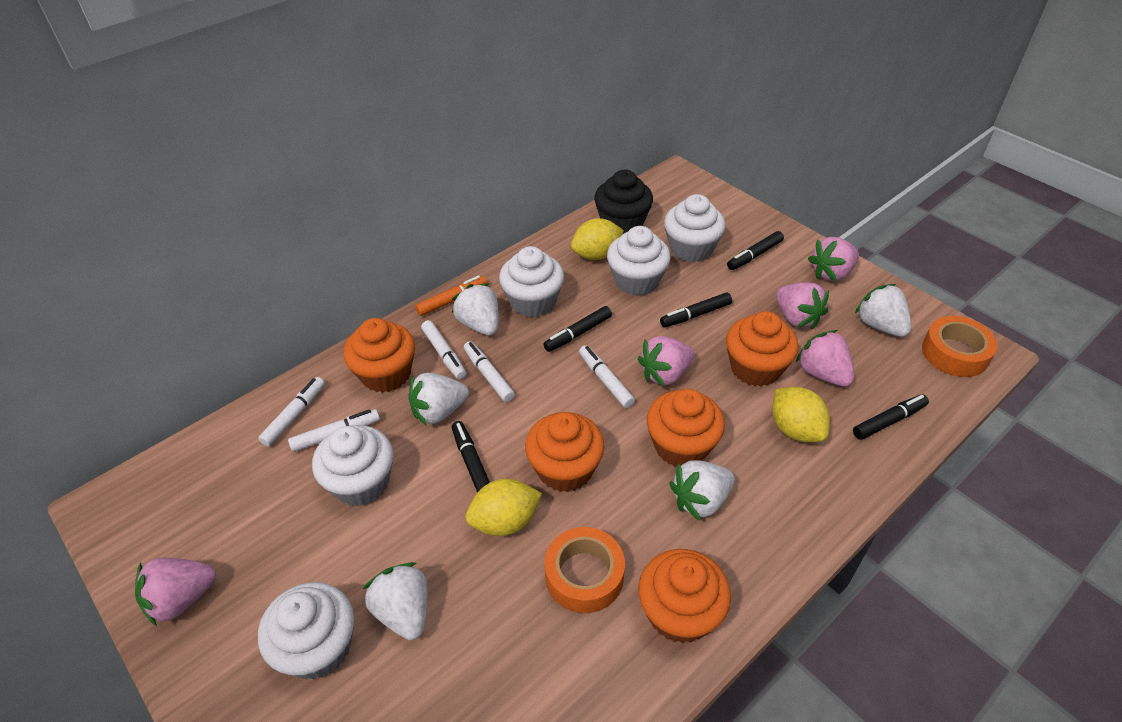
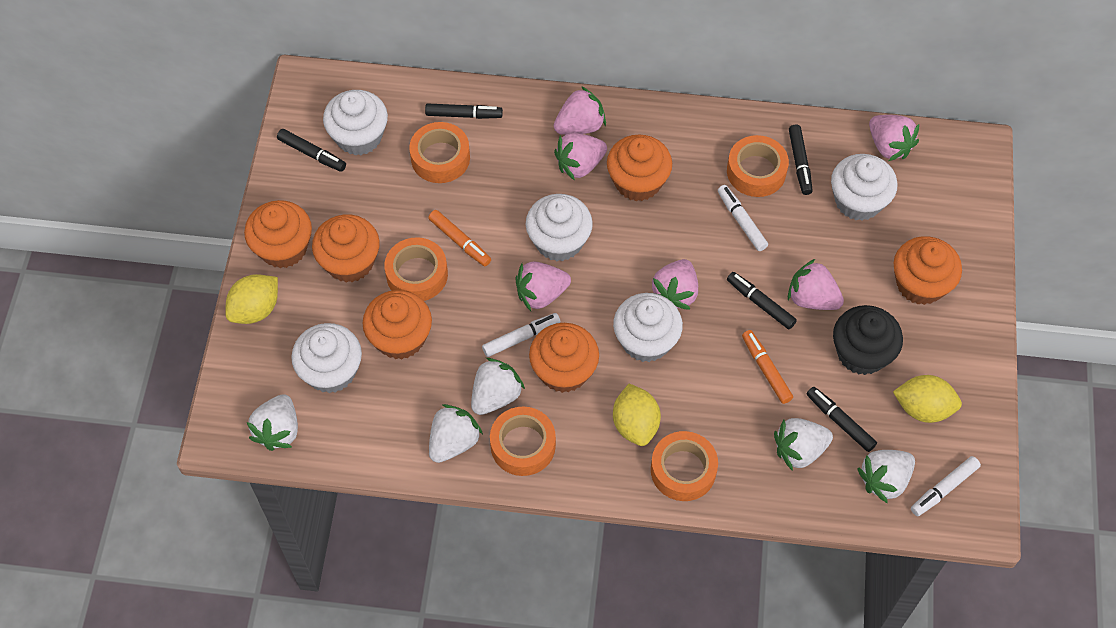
orange cupcake: [344,318,415,393] [525,412,605,492] [638,549,731,643] [647,389,725,467] [726,311,798,387] = 5 -> [244,200,312,268] [312,215,380,282] [362,290,432,360] [529,323,599,393] [607,135,672,201] [894,236,962,305] = 6
orange marker: [415,275,487,316] = 1 -> [428,210,491,266] [742,330,793,404] = 2
orange tape: [545,527,625,613] [922,316,997,377] = 2 -> [384,237,448,301] [409,122,470,183] [490,407,556,476] [651,431,718,501] [727,135,789,197] = 5
pink strawberry: [135,558,216,626] [638,336,694,387] [776,282,829,330] [796,330,854,387] [808,237,859,281] = 5 -> [515,261,571,311] [554,86,606,135] [554,133,607,181] [652,259,698,309] [788,259,844,310] [869,115,919,161] = 6
white marker: [258,377,325,447] [288,409,380,452] [421,320,466,379] [464,341,515,402] [579,345,635,408] = 5 -> [482,313,560,357] [718,185,768,251] [911,456,981,516] = 3

